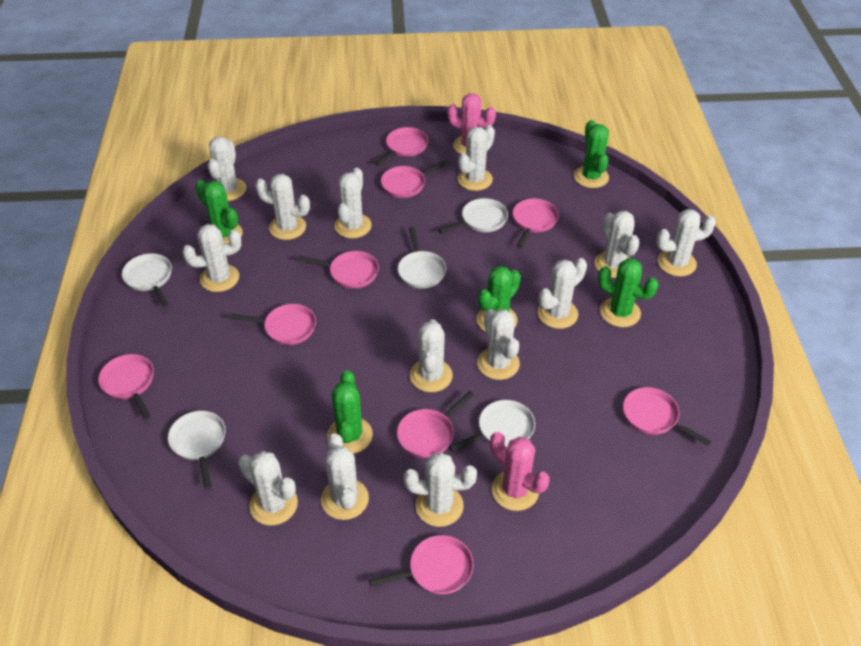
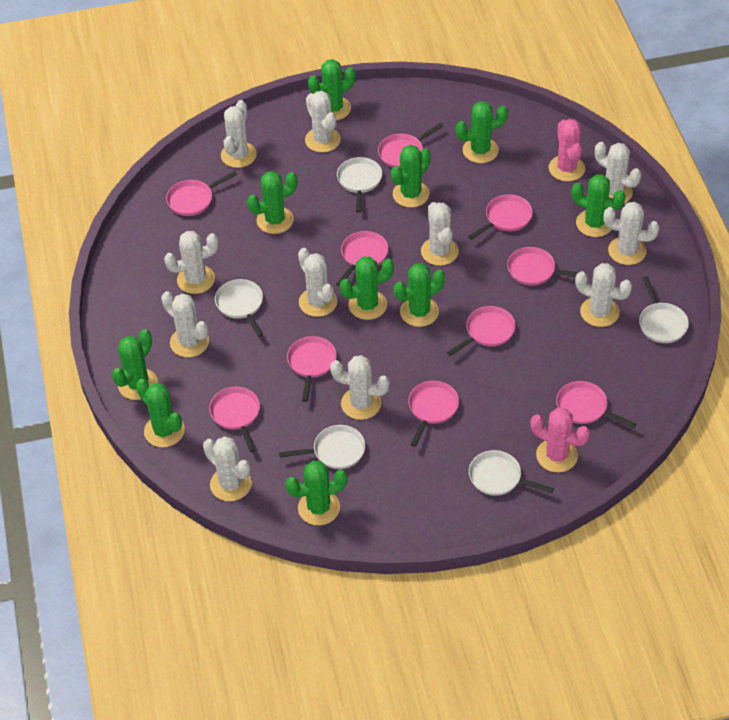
green cactus: [195,180,243,244] [327,370,373,454] [477,266,521,332] [574,120,609,188] [598,258,659,327] = 5 -> [112,329,158,400] [136,379,185,447] [247,171,297,234] [286,461,348,525] [308,59,356,120] [340,257,394,320] [391,145,431,208] [394,263,445,327] [456,101,508,163] [571,174,626,237] = 10
pink pan: [98,354,154,419] [230,304,316,345] [298,251,379,288] [369,535,474,595] [375,127,428,166] [381,160,449,198] [397,391,474,458] [513,198,559,248] [623,387,712,446] = 9 -> [166,171,237,216] [209,387,260,452] [287,336,337,402] [336,231,388,286] [378,123,444,168] [408,381,459,447] [447,306,516,356] [468,194,533,240] [507,247,577,286] [556,381,637,428] = 10
white cactus: [182,224,242,292] [208,136,246,201] [238,451,298,525] [255,174,310,240] [321,433,369,520] [334,168,372,238] [404,452,477,527] [410,319,453,392] [458,125,495,191] [477,309,520,380] [538,258,587,329] [595,211,640,278] [656,209,716,277] = 13 -> [161,291,209,357] [164,231,219,294] [203,436,252,501] [221,100,257,168] [298,248,337,317] [305,91,341,153] [330,355,390,420] [421,202,459,266] [575,263,632,327] [595,142,641,204] [603,202,660,265] = 11

